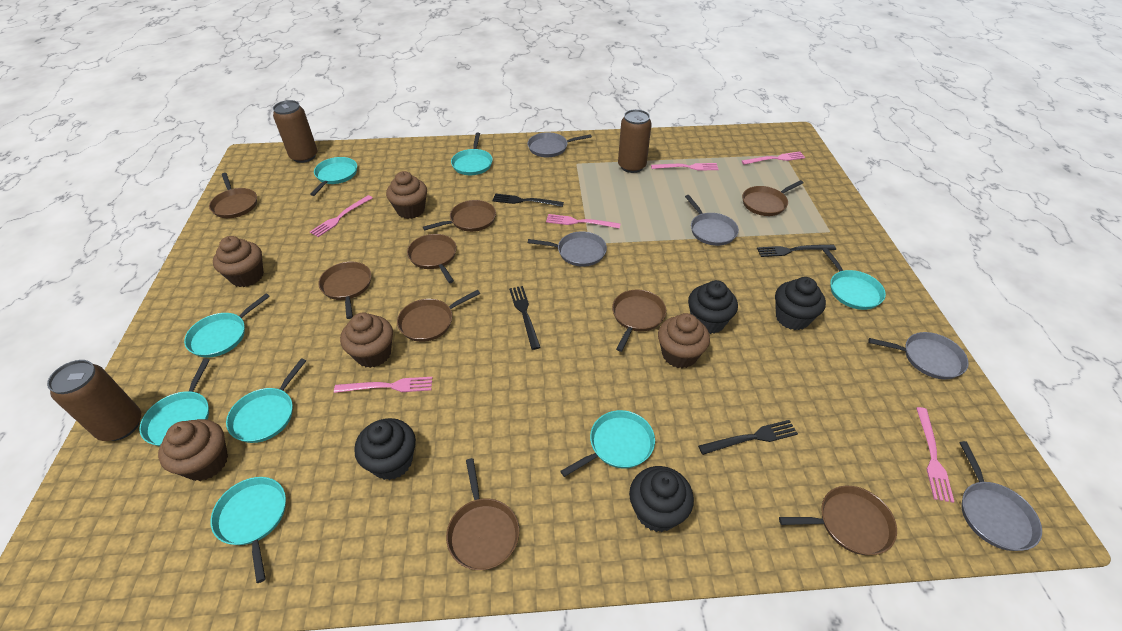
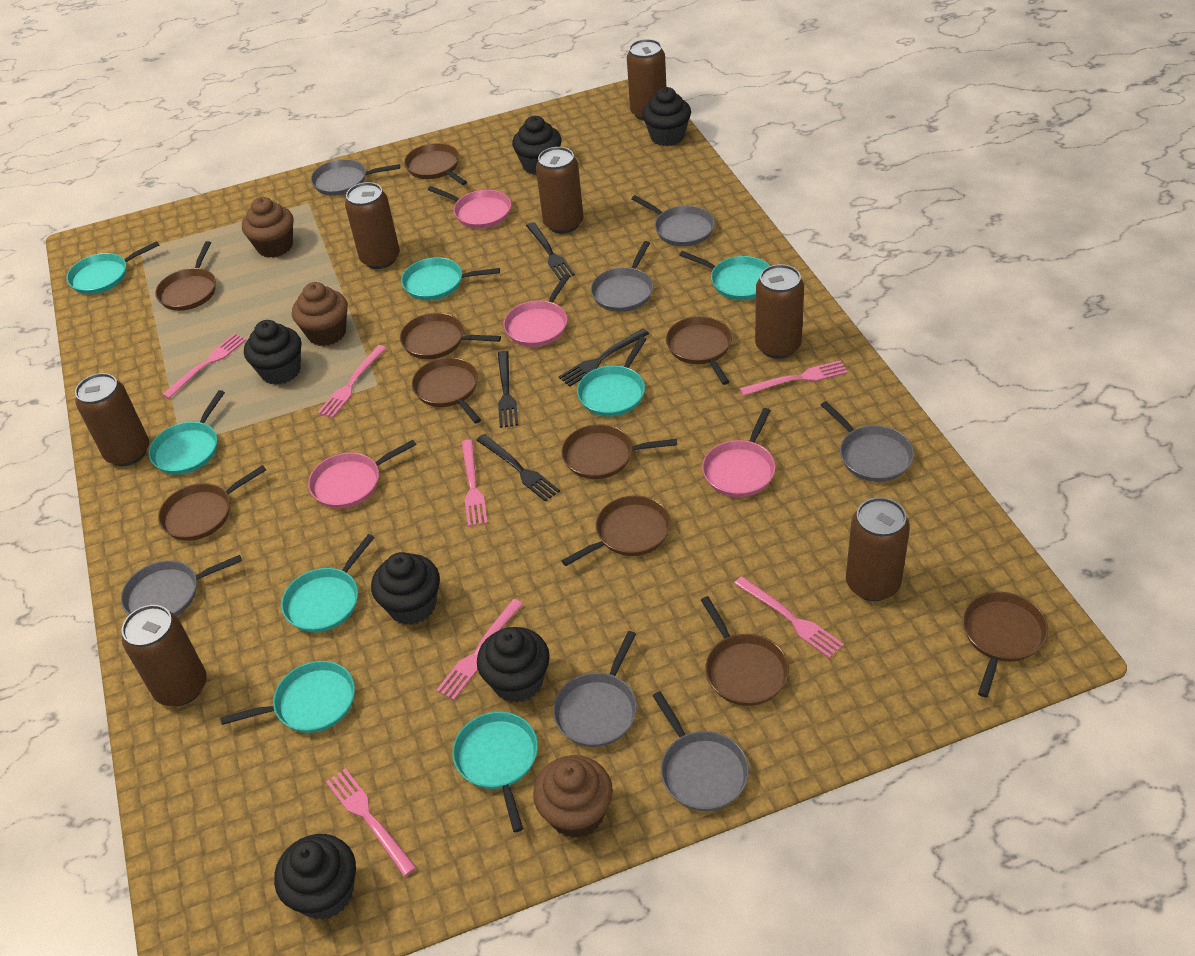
black cupcake: [354,418,416,480] [629,466,694,532] [688,280,738,334] [775,277,826,330] = 4 -> [244,320,301,385] [274,834,356,920] [371,552,440,625] [477,627,550,703] [512,116,562,175] [642,87,691,146] = 6
brown can: [47,360,141,441] [273,100,318,163] [618,109,652,173] = 3 -> [75,373,149,466] [122,605,207,706] [345,182,400,269] [536,147,583,234] [627,39,666,121] [755,264,804,359] [846,497,910,601] = 7
brown cupcake: [158,419,228,481] [213,236,264,287] [340,312,393,368] [386,171,427,219] [658,313,710,368] = 5 -> [242,197,294,258] [292,282,348,346] [533,755,613,838] = 3
brown pan: [209,173,257,218] [318,262,371,319] [397,290,480,342] [407,234,457,283] [423,200,496,232] [446,458,519,570] [612,290,666,352] [742,180,804,216] [779,486,897,555] = 9 -> [155,241,216,311] [158,465,266,541] [400,313,501,359] [404,143,467,185] [412,357,481,423] [561,424,677,479] [561,495,671,566] [666,316,732,385] [701,596,789,706] [963,592,1048,697] = 10
grey pan: [527,133,592,157] [528,231,607,267] [685,195,739,246] [868,332,969,379] [959,441,1042,551] = 5 -> [121,555,242,616] [311,159,400,196] [553,631,637,747] [591,241,654,312] [631,195,715,246] [652,691,749,811] [821,401,914,482] = 7
pink fork: [310,195,373,237] [334,377,433,393] [546,214,621,229] [651,163,719,171] [742,152,805,165] [916,407,954,503] = 6 -> [162,333,246,399] [318,345,386,418] [326,768,417,877] [436,599,523,700] [461,439,488,527] [734,576,844,658] [739,360,848,396] = 7
pink pan: none = 0 -> [308,440,416,508] [428,186,511,229] [503,274,570,347] [702,408,776,497] = 4

